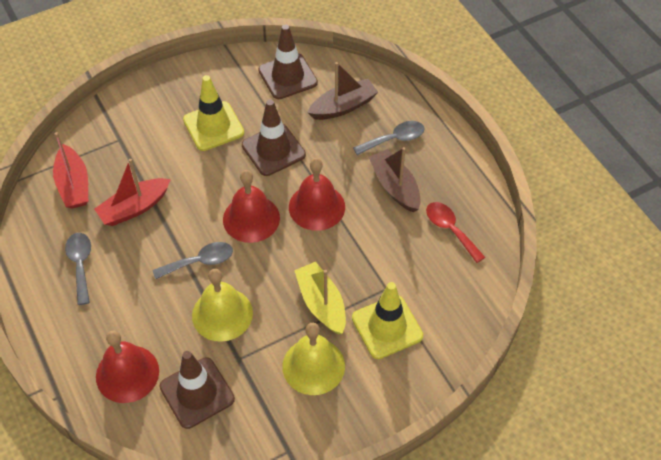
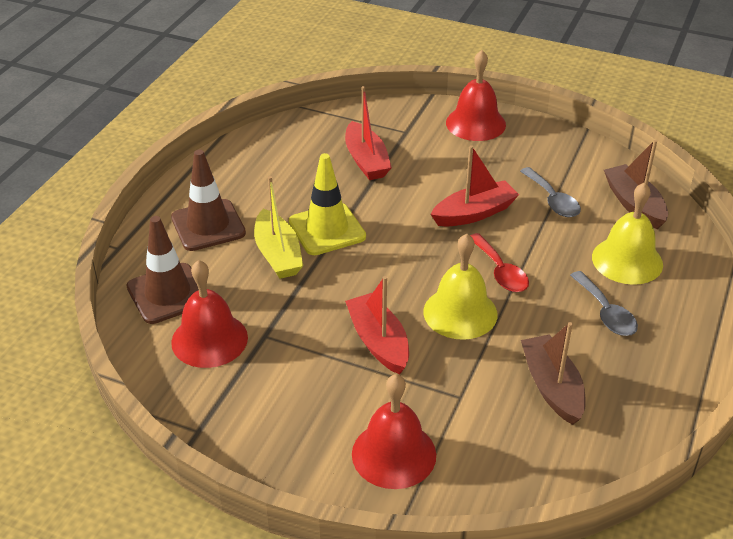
brown traffic cone: [160,351,235,429] [242,99,306,176] [258,24,318,99] = 3 -> [126,216,199,324] [171,150,246,251] = 2
grey spoon: [65,233,91,305] [153,242,233,279] [353,121,425,155] = 3 -> [520,167,581,217] [570,271,638,336] = 2
red boat: [53,132,88,209] [94,159,171,226] = 2 -> [345,86,392,180] [345,276,409,374] [431,145,519,226] = 3
yellow traffic cone: [183,75,244,151] [352,282,423,359] = 2 -> [289,153,366,255] = 1

